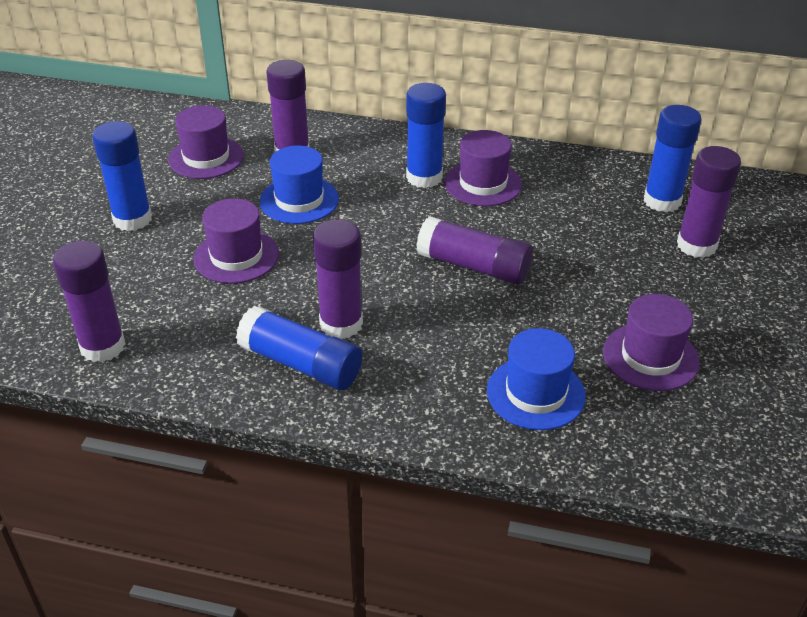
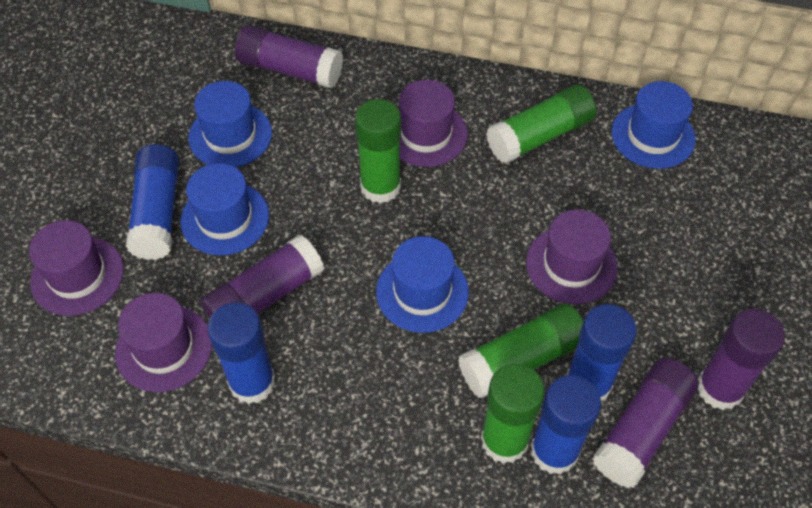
blue hat: [259,146,339,224] [487,328,586,430] = 2 -> [180,163,269,255] [188,81,272,168] [376,236,469,333] [611,81,696,169] = 4
green glue stick: none = 0 -> [355,99,401,203] [458,303,583,398] [481,364,545,464] [486,84,596,164] = 4
purple glue stick: [53,240,126,362] [266,60,309,152] [313,219,363,339] [416,216,533,285] [677,146,741,258] = 5 -> [200,235,324,319] [235,25,343,88] [592,358,699,488] [698,309,785,410] = 4

